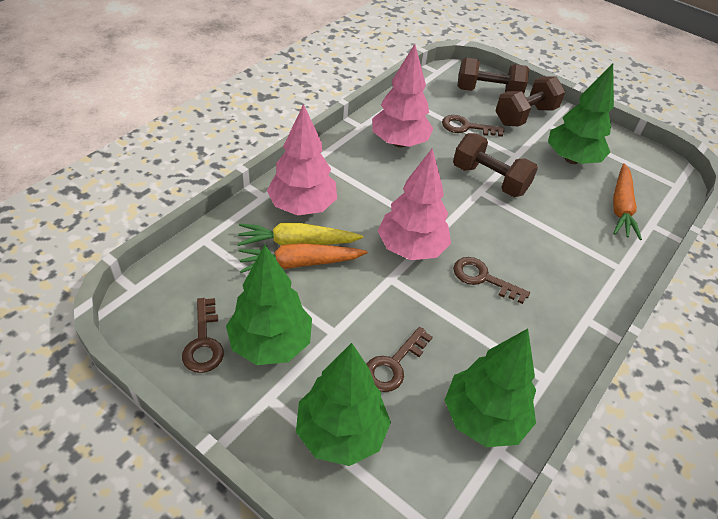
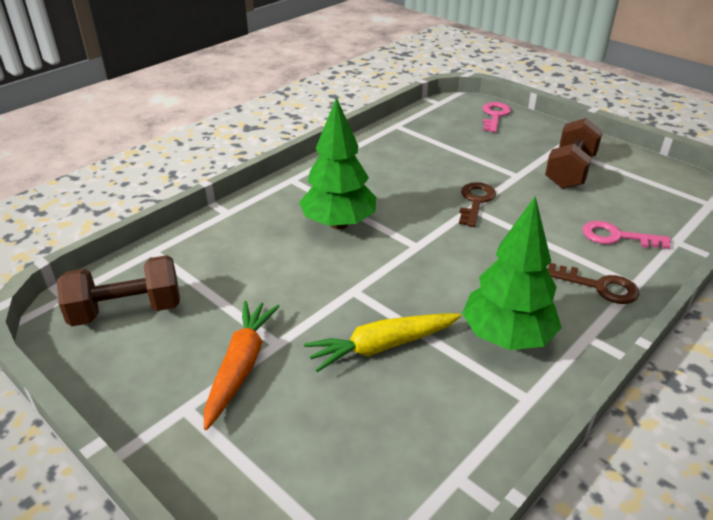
brown dumbbell: [453,133,538,197] [457,58,529,93] [496,76,565,127] = 3 -> [57,255,180,326] [545,118,603,189] = 2
brown key: [182,298,224,373] [366,327,433,392] [442,115,504,137] [453,257,530,304] = 4 -> [459,182,496,227] [547,263,639,304] = 2
green tree: [226,245,312,365] [296,343,391,466] [445,329,536,447] [548,64,614,164] = 4 -> [299,97,376,229] [462,196,562,350] = 2
orange carrot: [239,243,368,273] [613,163,642,240] = 2 -> [204,301,280,430] = 1
pink key: none = 0 -> [483,102,511,132] [583,221,671,249] = 2
pink tree: [267,104,337,216] [372,44,434,147] [378,148,451,260] = 3 -> none = 0

